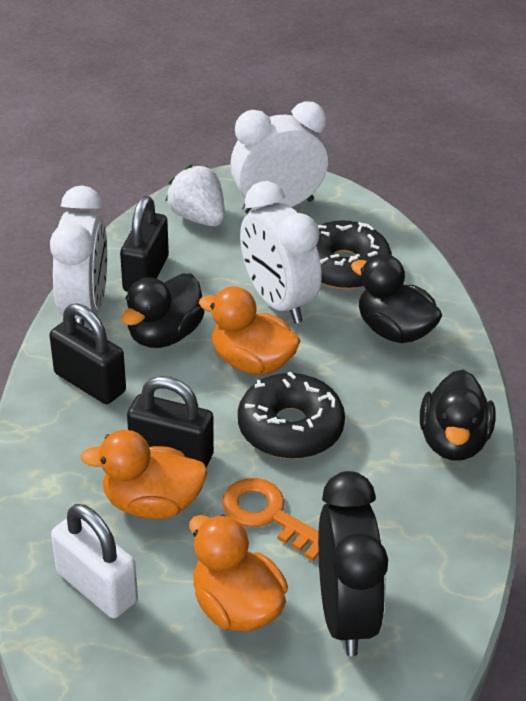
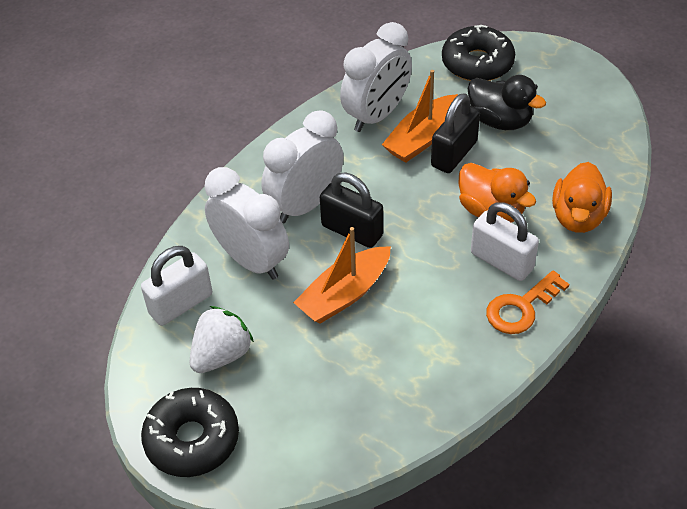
black clock: [318,471,388,656] = 1 -> none = 0
black duck: [121,273,205,348] [351,254,442,343] [420,370,496,460] = 3 -> [467,75,546,130] = 1
black padlock: [49,303,126,404] [120,196,169,292] [127,376,214,468] = 3 -> [320,172,383,248] [431,93,480,173] = 2
orange boat: none = 0 -> [293,227,391,324] [382,70,458,163] = 2
orange duck: [81,430,208,519] [189,515,288,632] [199,286,300,375] = 3 -> [459,163,536,223] [552,162,612,233] = 2
white padlock: [51,504,138,618] = 1 -> [141,246,212,326] [471,202,539,281] = 2

